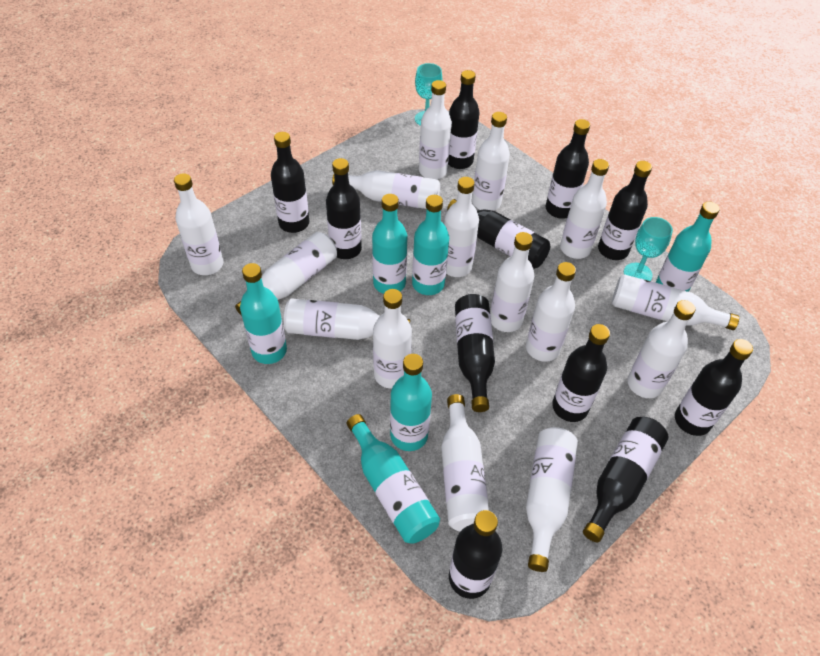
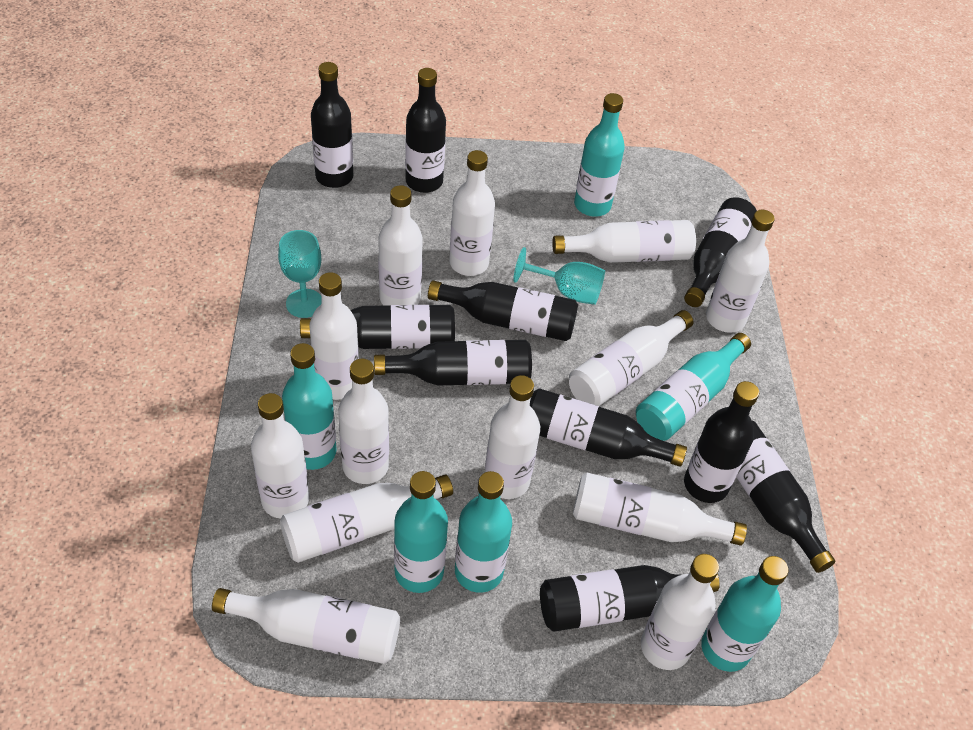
black bottle: [271,132,309,233] [326,158,362,259] [447,199,550,269] [448,70,480,169] [449,510,502,599] [455,294,495,412] [545,119,590,218] [552,324,610,422] [583,417,669,542] [598,161,652,260] [675,339,753,436] = 11 -> [300,305,455,349] [311,62,353,188] [374,340,532,385] [405,68,446,193] [428,281,578,341] [530,388,687,467] [540,565,720,632] [684,197,757,307] [684,381,759,503] [737,421,835,573] = 10
white bottle: [174,173,223,275] [235,232,337,316] [284,298,410,340] [332,170,440,209] [373,289,412,389] [419,80,452,179] [441,394,489,531] [444,177,479,277] [472,112,510,211] [490,232,534,332] [526,262,576,362] [526,427,578,572] [560,159,609,259] [612,274,739,330] [627,300,695,398] = 15 -> [212,588,400,664] [251,393,309,519] [280,474,453,563] [309,272,359,400] [338,359,389,484] [378,185,423,306] [449,150,495,276] [485,375,540,499] [552,220,696,263] [569,310,693,406] [573,473,747,546] [641,554,719,670] [706,210,775,333] = 13

